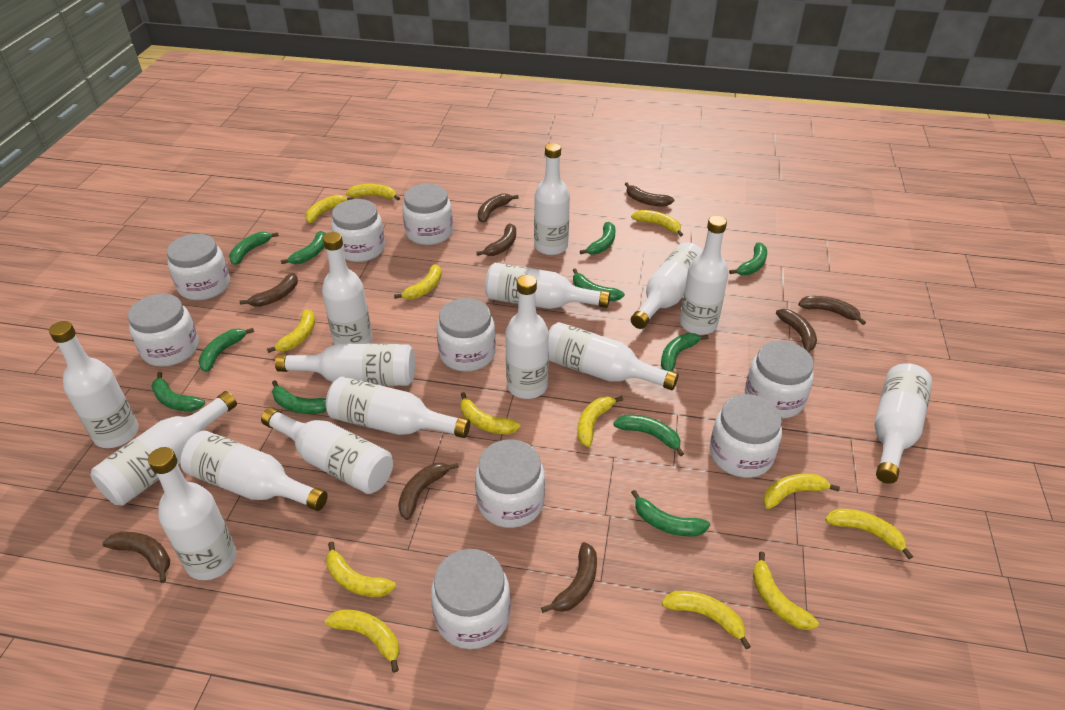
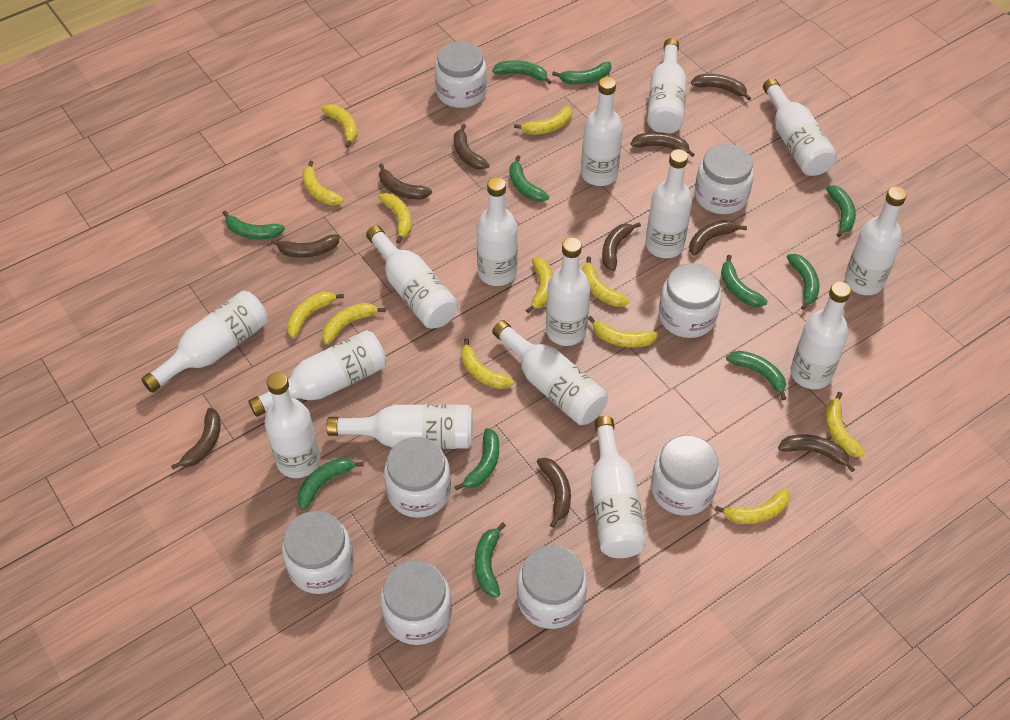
brown banana: [102,532,170,583] [240,273,298,307] [398,463,459,520] [476,224,516,256] [478,193,519,223] [541,542,597,613] [625,182,674,207] [776,309,817,352] [798,296,866,325] = 9 -> [171,408,221,469] [271,234,340,258] [379,163,432,199] [454,124,489,170] [537,458,571,528] [602,222,641,271] [631,132,695,157] [689,220,747,256] [691,74,751,101] [778,434,855,472] = 10
white jar: [128,294,199,367] [167,234,230,300] [331,199,385,262] [402,184,453,245] [431,549,511,649] [437,298,496,371] [475,439,545,528] [710,394,782,478] [745,341,814,419] = 9 -> [282,511,354,594] [380,560,452,645] [384,437,451,518] [435,41,487,108] [517,545,587,629] [651,435,720,516] [659,263,721,338] [695,144,754,214] = 8
yellow banana: [267,309,315,353] [305,195,354,223] [325,609,399,673] [326,542,396,597] [346,184,400,200] [394,264,442,299] [460,392,521,434] [577,396,623,447] [631,210,683,237] [662,591,751,649] [753,552,819,630] [763,474,840,509] [825,509,913,559] = 13 -> [287,292,344,338] [302,161,344,205] [321,105,357,148] [322,303,386,344] [378,193,412,244] [461,338,514,389] [514,106,572,135] [526,257,553,313] [582,256,629,307] [588,316,658,348] [715,488,790,524] [825,392,865,457] = 12

